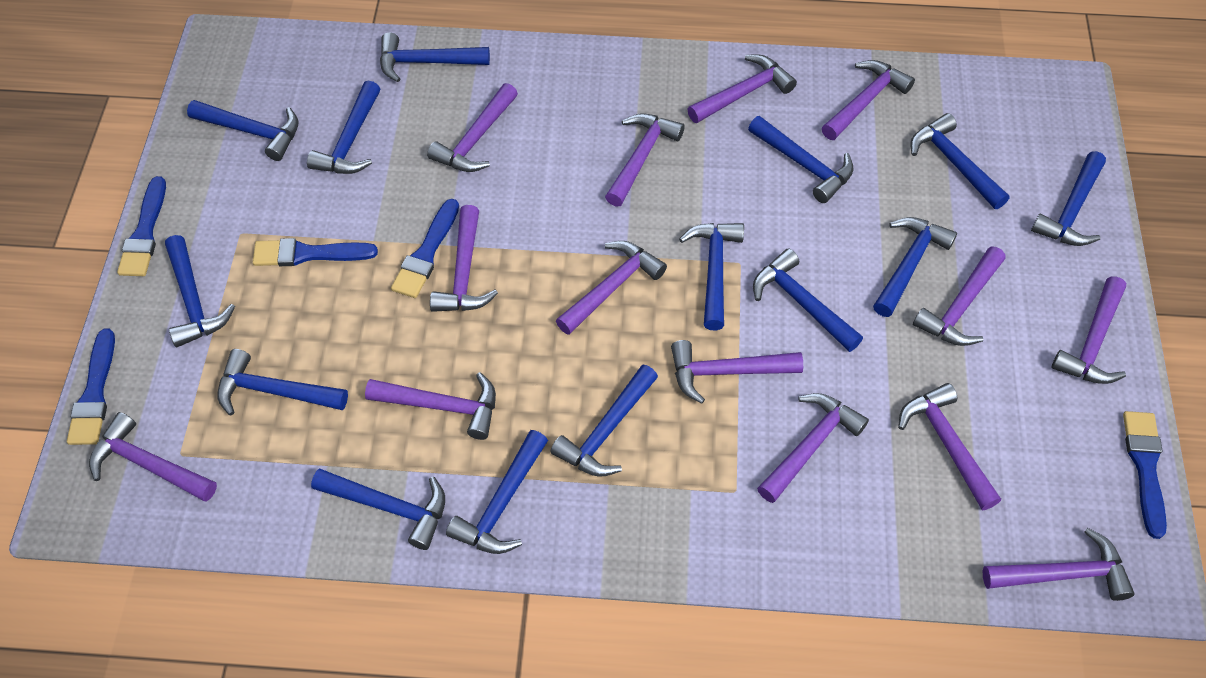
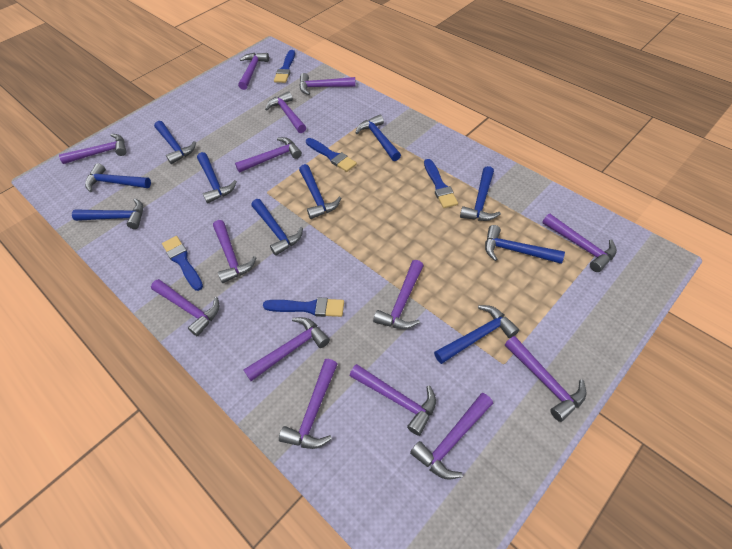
blue hammer: [165,235,235,347] [187,100,299,161] [217,349,348,415] [307,81,380,174] [311,468,445,550] [380,32,490,82] [446,430,548,554] [550,364,658,477] [679,223,744,330] [748,116,853,203] [753,248,863,352] [873,217,957,317] [911,113,1010,209] [1031,151,1106,246] = 14 -> [72,198,143,229] [85,163,151,192] [154,121,196,164] [197,152,237,203] [251,199,303,256] [299,164,341,219] [356,114,401,161] [434,305,519,364] [460,166,501,221] [485,225,565,264] = 10

